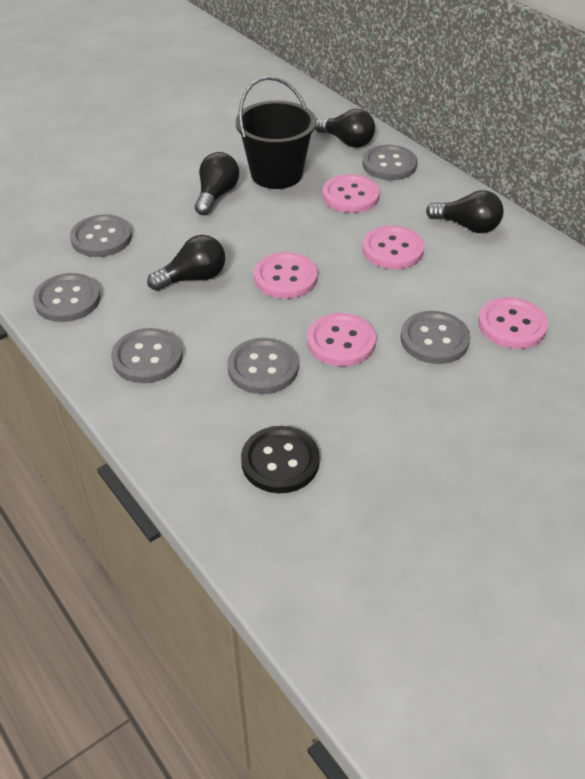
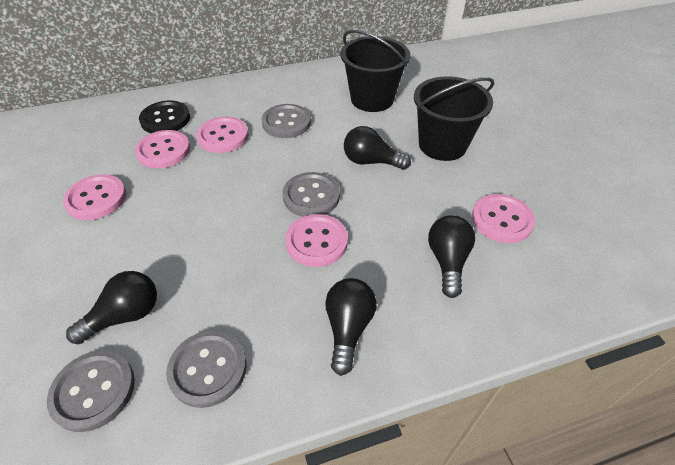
black bucket: [236,76,316,189] = 1 -> [341,30,410,112] [414,76,495,161] = 2
grey button: [33,273,101,322] [70,215,132,257] [111,328,182,383] [227,338,298,394] [362,145,417,180] [400,311,470,364] = 6 -> [47,350,135,432] [166,330,246,408] [262,104,311,138] [283,172,340,217] = 4

